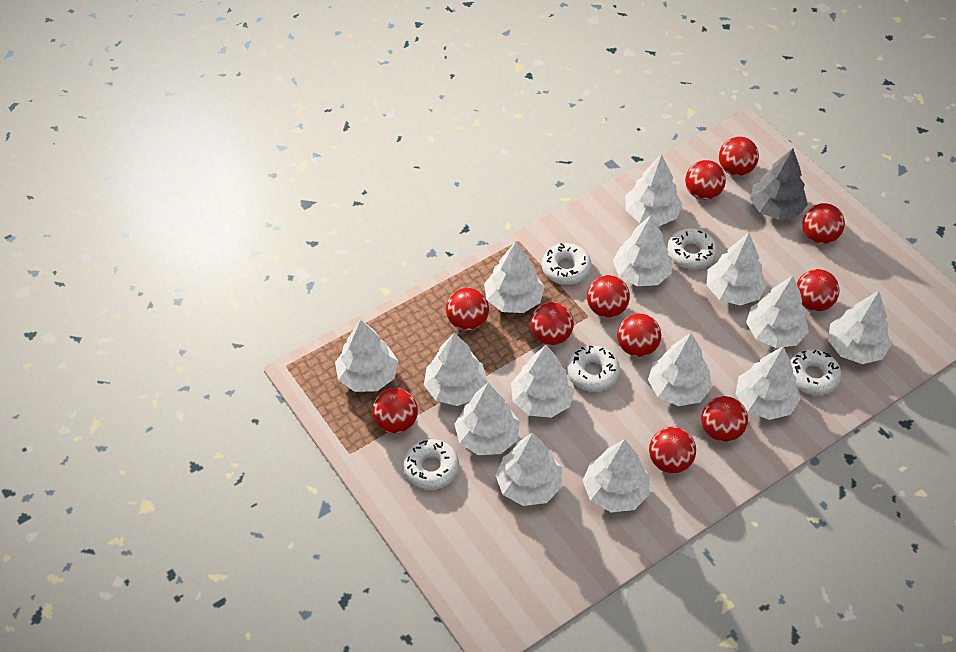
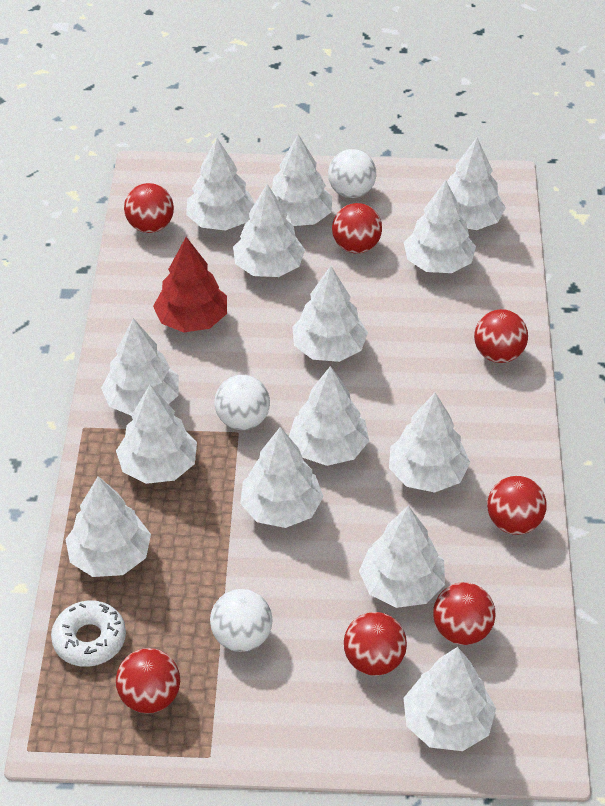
grey tree: [750,148,808,220] = 1 -> none = 0
red ball: [372,388,418,434] [446,288,489,331] [530,302,574,345] [587,275,630,318] [617,313,661,357] [649,427,696,473] [685,160,726,200] [701,396,748,442] [719,136,759,176] [797,269,840,312] [802,203,845,244] = 11 -> [116,648,180,714] [124,183,174,233] [332,203,382,254] [344,612,407,676] [433,582,495,645] [474,309,528,363] [487,476,547,535] = 7
red tree: none = 0 -> [153,237,227,332] = 1
white ball: none = 0 -> [210,589,272,652] [214,375,270,430] [328,149,376,198] = 3
white donut: [403,439,459,490] [542,243,592,285] [567,346,620,392] [667,228,717,269] [790,349,842,396] = 5 -> [51,600,126,667] = 1

